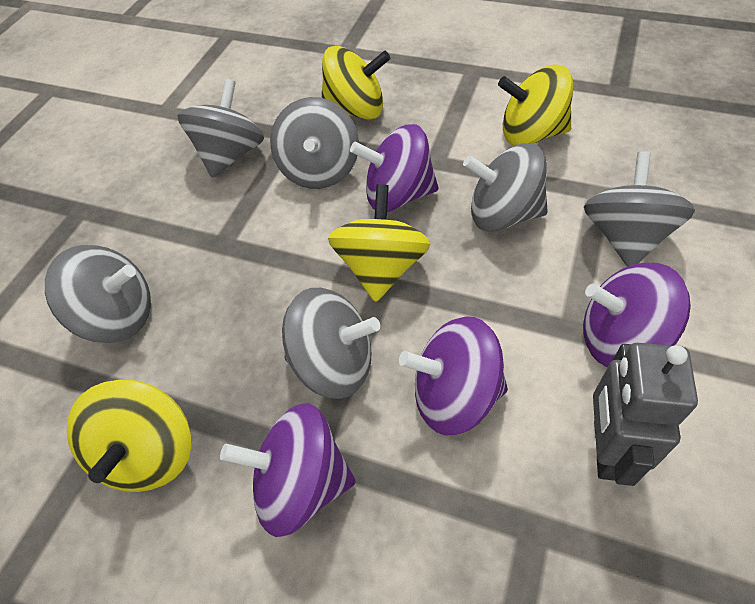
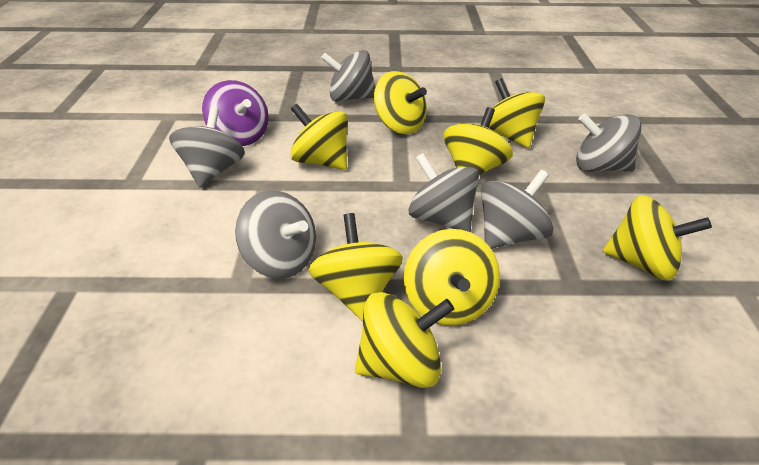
grey robot: [593,343,698,486] = 1 -> none = 0
purple spinning top: [220,403,356,537] [350,124,438,212] [399,316,508,435] [583,263,691,367] = 4 -> [202,80,269,146] = 1
yellow spinning top: [67,379,191,492] [321,46,391,120] [328,184,431,302] [498,65,573,146] = 4 -> [291,104,348,170] [308,213,403,321] [355,292,454,388] [374,71,427,134] [404,229,500,326] [444,107,513,175] [489,78,545,148] [603,195,712,281] = 8

